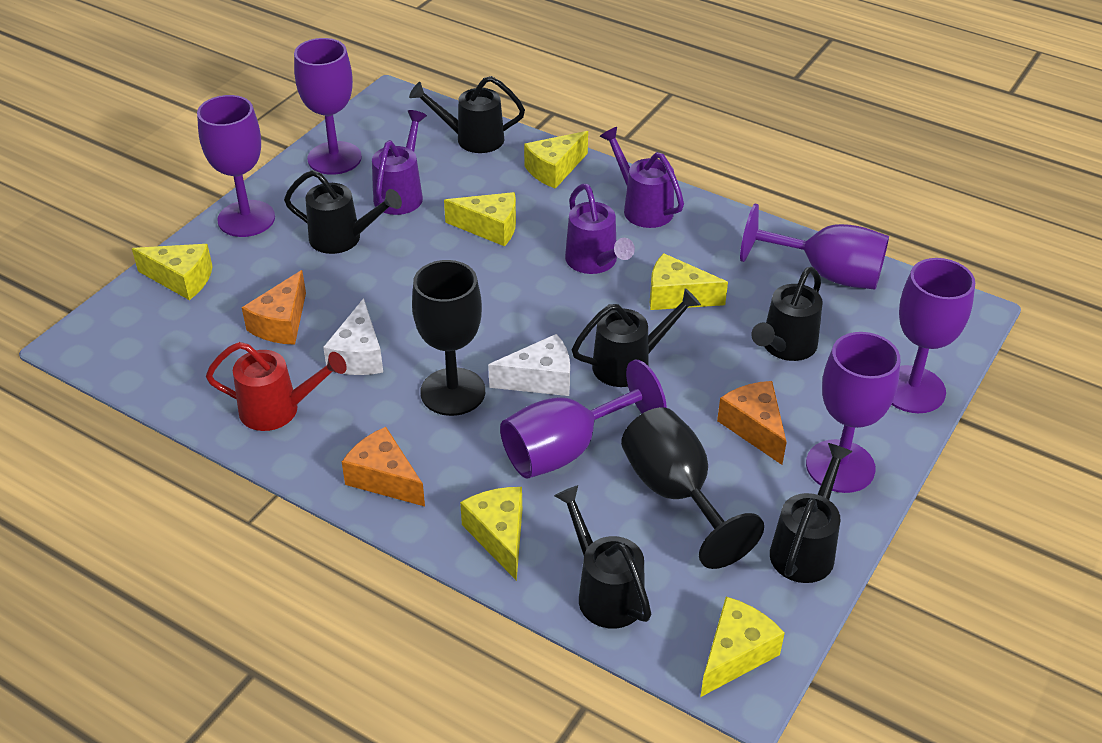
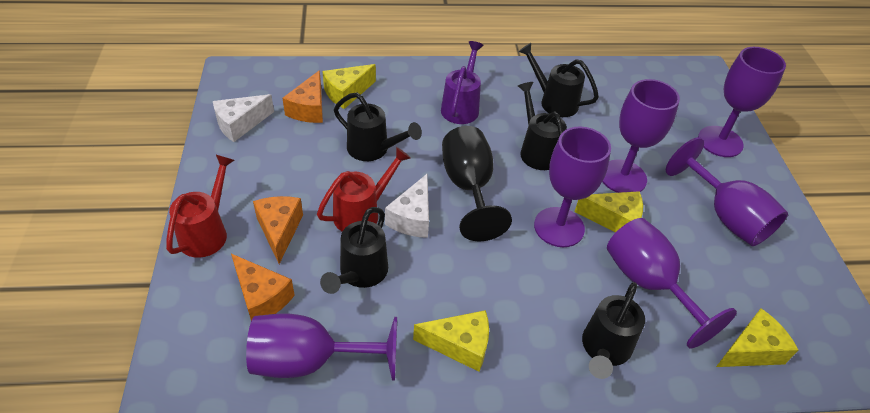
black goblet: [412,260,485,416] [621,407,764,569] = 2 -> [442,126,512,241] = 1
black watering can: [284,170,402,254] [409,76,525,153] [554,485,651,629] [572,288,701,387] [751,267,823,361] [770,443,853,583] = 6 -> [320,207,388,294] [334,92,422,161] [518,43,599,117] [518,82,567,170] [582,282,645,379] = 5
purple watering can: [372,110,427,215] [565,184,635,274] [599,127,684,228] = 3 -> [441,41,484,124] = 1
red watering can: [206,342,347,431] = 1 -> [166,155,234,258] [317,147,411,232] = 2
yellow cheese: [132,244,213,300] [444,192,516,246] [460,487,522,581] [524,131,588,189] [650,253,728,310] [700,597,785,697] = 6 -> [322,64,376,109] [413,310,489,372] [574,191,643,233] [716,308,798,367] = 4

